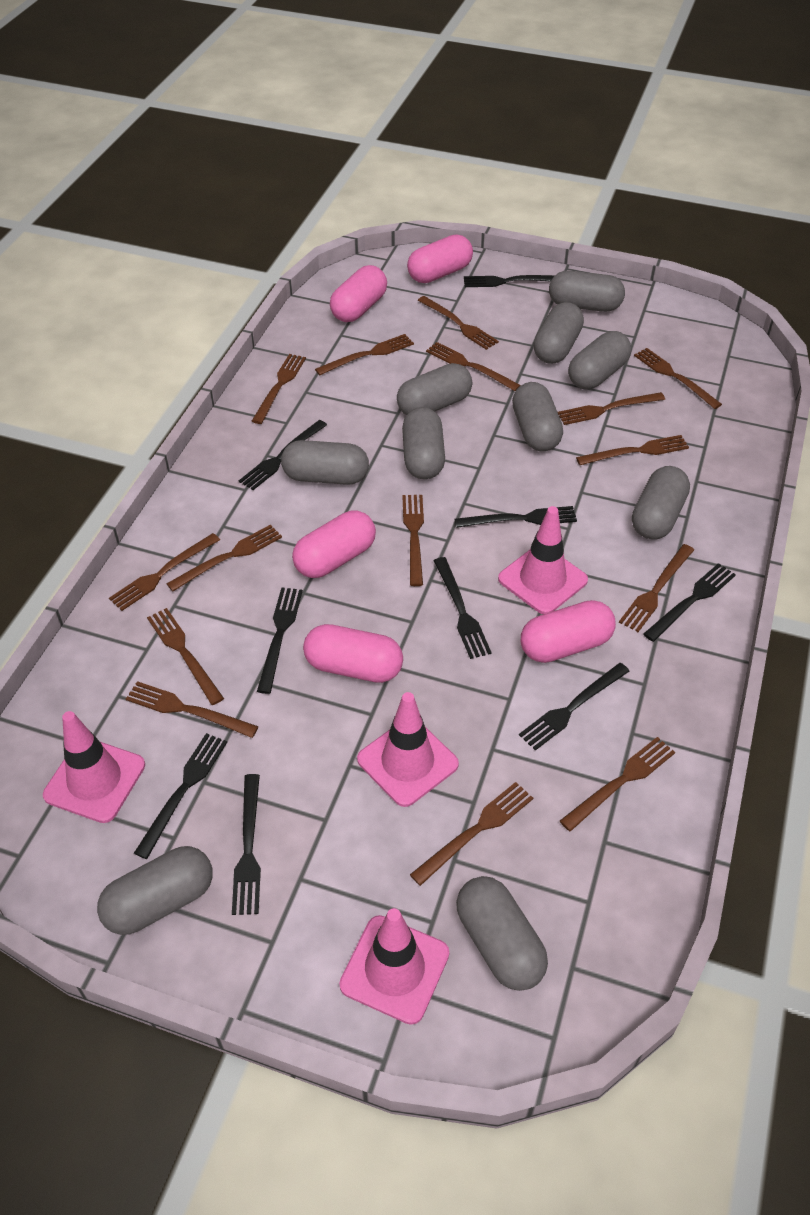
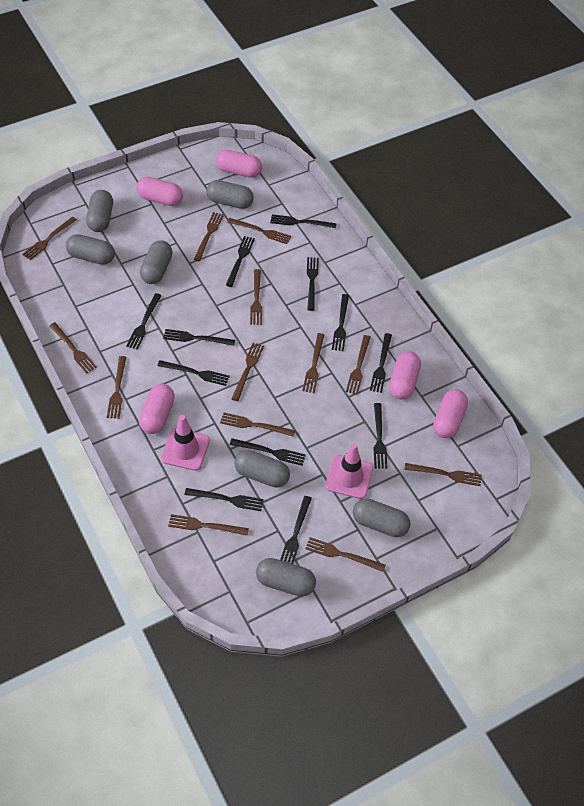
black fork: [134,733,227,859] [232,774,261,915] [239,420,327,490] [257,587,303,694] [434,557,492,659] [455,506,577,528] [464,275,555,287] [519,663,630,751] [643,563,736,642] = 9 -> [126,293,162,350] [157,360,230,386] [163,329,235,346] [185,488,264,511] [226,236,255,287] [230,438,306,466] [270,214,337,228] [280,496,312,564] [307,257,319,311] [332,294,349,351] [370,333,392,393] [373,403,387,469] = 12
brown fork: [109,533,220,611] [126,681,259,738] [147,608,224,705] [166,524,282,591] [252,354,306,424] [315,334,414,375] [402,495,424,586] [410,782,533,886] [418,296,499,350] [426,342,521,391] [558,392,665,425] [560,737,675,832] [576,435,689,465] [619,544,694,632] [634,348,722,409] = 15 -> [22,217,77,260] [49,322,97,373] [107,356,126,419] [168,514,249,535] [193,212,224,261] [220,413,295,437] [227,218,291,244] [232,343,264,401] [250,269,262,325] [302,333,324,393] [305,537,386,572] [346,335,371,395] [404,463,482,486] = 13
grey capsule: [97,846,213,935] [281,440,369,485] [397,363,472,415] [402,407,445,479] [456,876,548,991] [512,382,563,451] [533,302,584,364] [549,271,625,312] [568,331,631,389] [632,466,690,539] = 10 -> [66,234,115,265] [86,190,113,232] [140,240,173,284] [206,180,254,209] [234,450,290,488] [256,558,316,597] [353,498,411,537] = 7
pink traffic cone: [43,711,145,823] [339,908,449,1025] [357,692,459,807] [498,506,588,614] = 4 -> [161,415,210,471] [325,443,373,499] = 2

